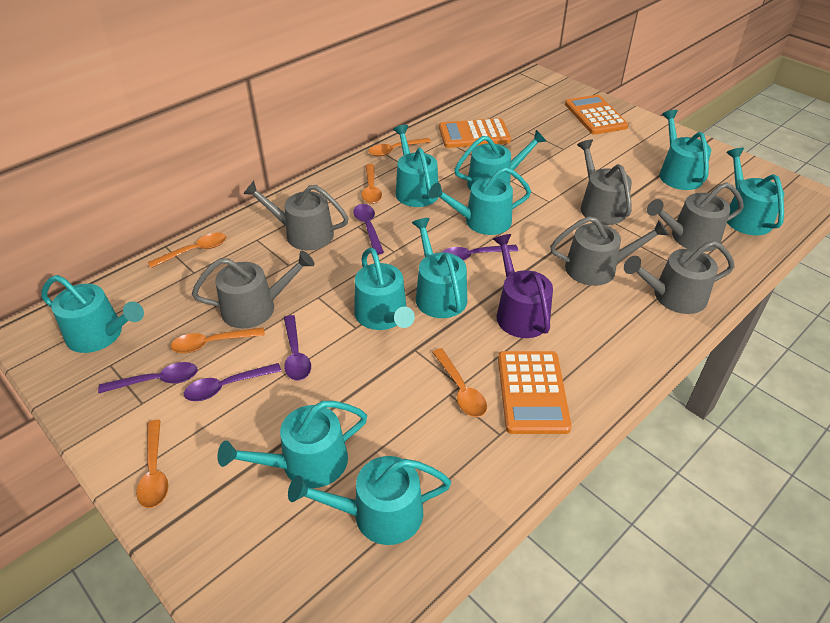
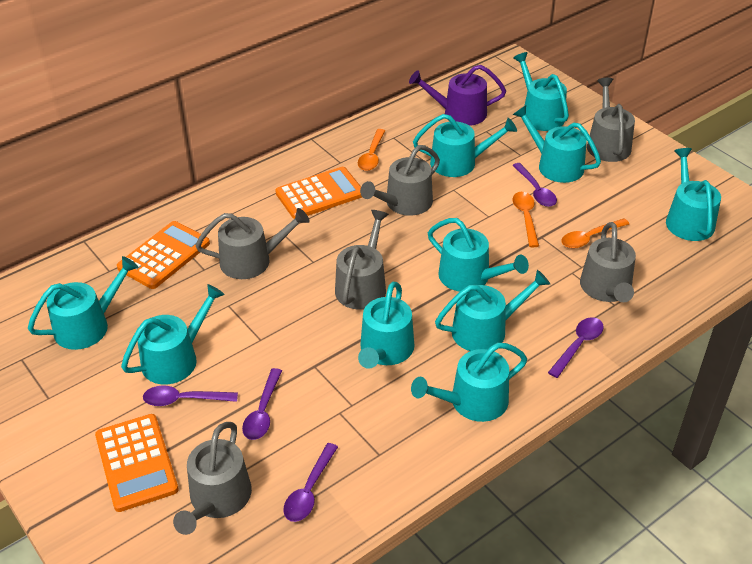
orange spoon: [136,420,168,508] [148,233,226,268] [170,327,265,353] [362,164,382,204] [368,138,431,156] [432,348,487,417] = 6 -> [358,129,385,171] [512,192,539,247] [561,219,629,249] = 3

